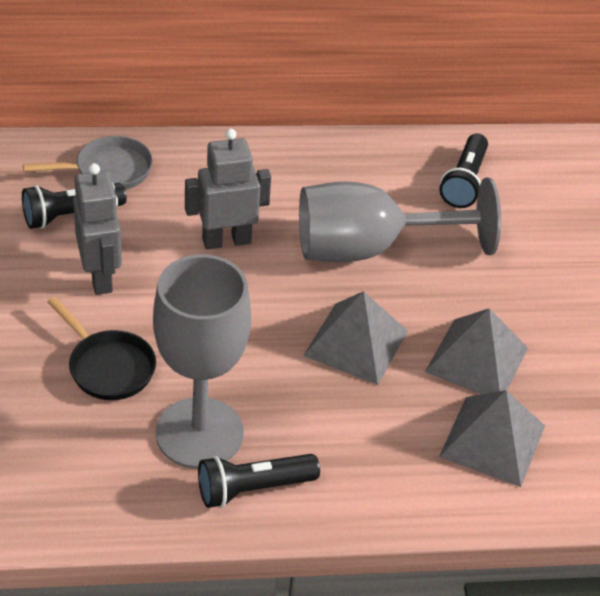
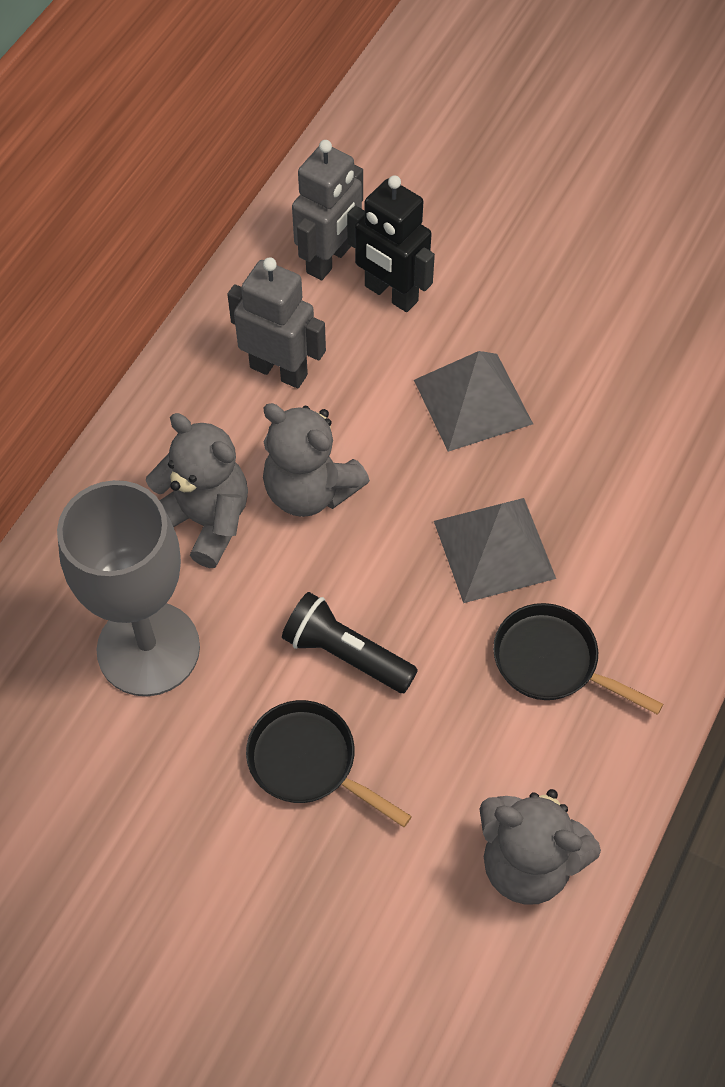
black flashlight: [22,183,126,229] [198,454,320,508] [439,133,488,208] = 3 -> [282,592,418,693] = 1
black pan: [47,297,156,400] = 1 -> [246,700,412,827] [493,603,663,715] = 2
black robot: none = 0 -> [347,175,435,312] = 1
grey goblet: [153,254,251,469] [299,177,501,262] = 2 -> [57,480,200,696] = 1
grey pan: [23,136,153,190] = 1 -> none = 0
grey pyramid: [303,291,408,385] [425,308,528,394] [439,390,545,487] = 3 -> [414,351,533,452] [434,498,556,603] = 2
grey teddy bear: none = 0 -> [146,413,248,568] [263,403,370,517] [480,789,601,905] = 3

